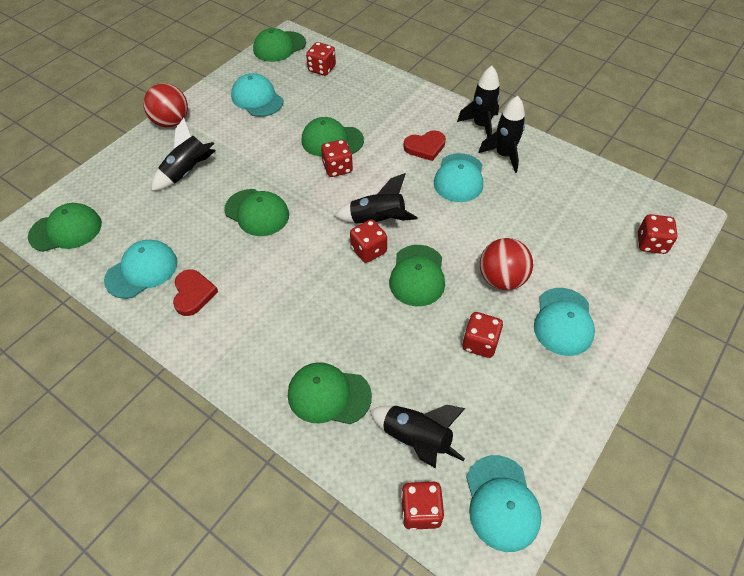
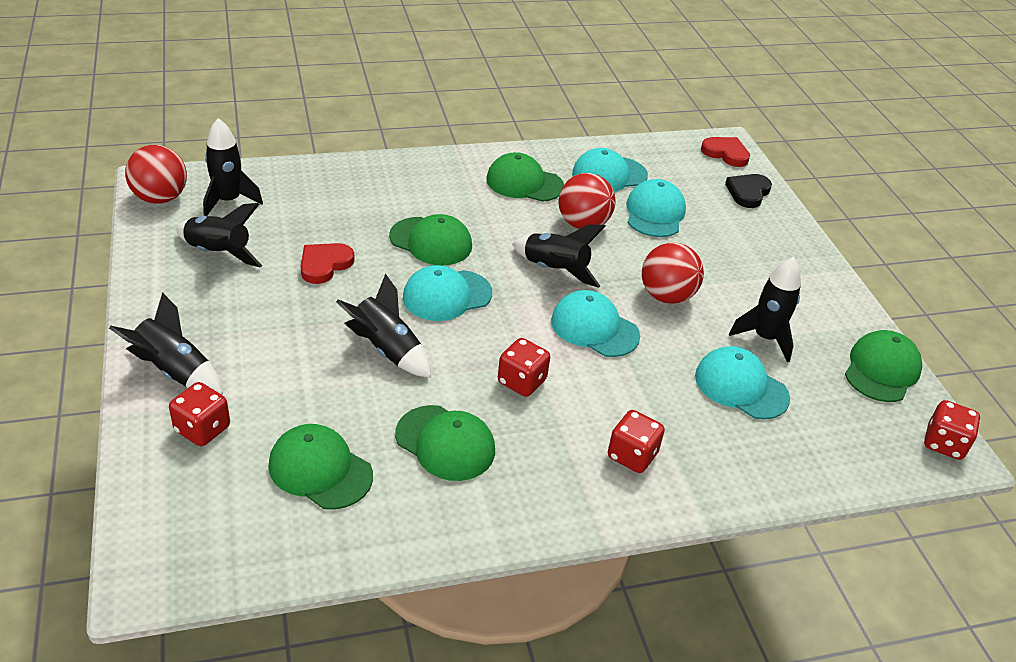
black heart: none = 0 -> [725,174,772,208] = 1
black rocket: [152,118,216,191] [334,173,418,223] [370,405,465,469] [457,66,500,138] [478,96,525,173] = 5 -> [109,292,223,394] [176,203,262,268] [203,118,263,216] [336,274,431,378] [512,225,606,288] [729,257,801,362] = 6
green cap: [28,203,102,252] [224,189,289,236] [253,28,306,62] [288,362,372,424] [301,117,364,157] [389,245,445,306] = 6 -> [268,424,373,510] [389,214,472,265] [395,405,495,481] [486,152,564,202] [845,330,922,402] = 5
red ball: [143,83,188,127] [480,238,533,290] = 2 -> [125,145,187,204] [558,173,615,229] [642,242,704,304] = 3
red dice: [306,42,336,76] [321,140,353,177] [350,219,387,263] [401,481,444,530] [462,312,503,358] [638,214,678,254] = 6 -> [169,382,230,446] [498,338,550,397] [608,410,665,473] [924,400,980,460] = 4

